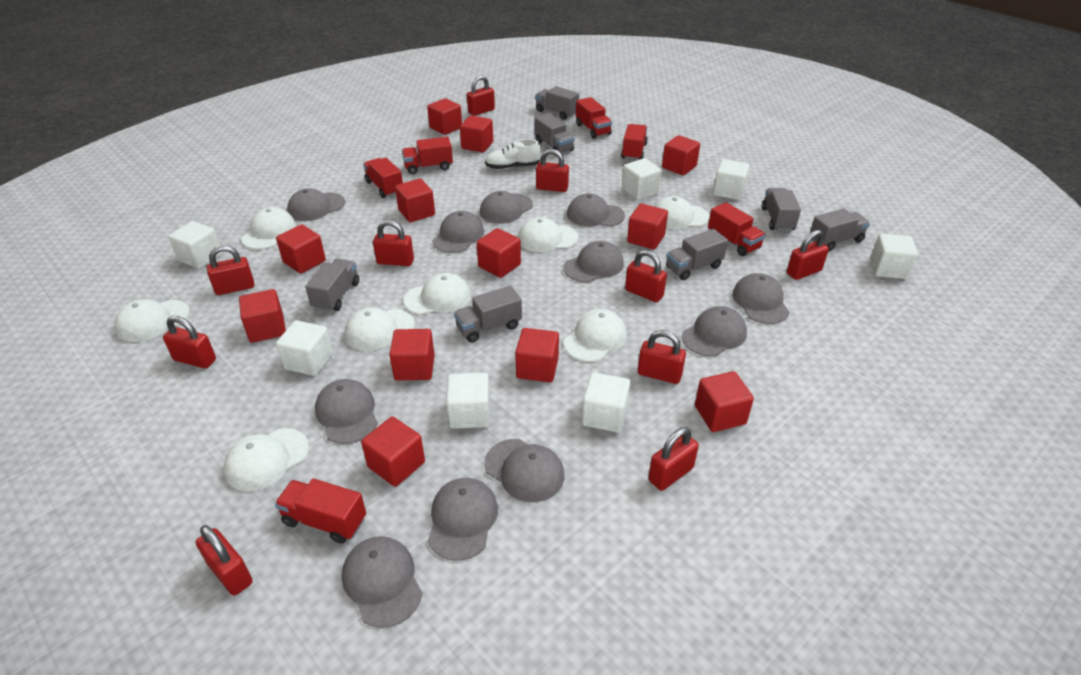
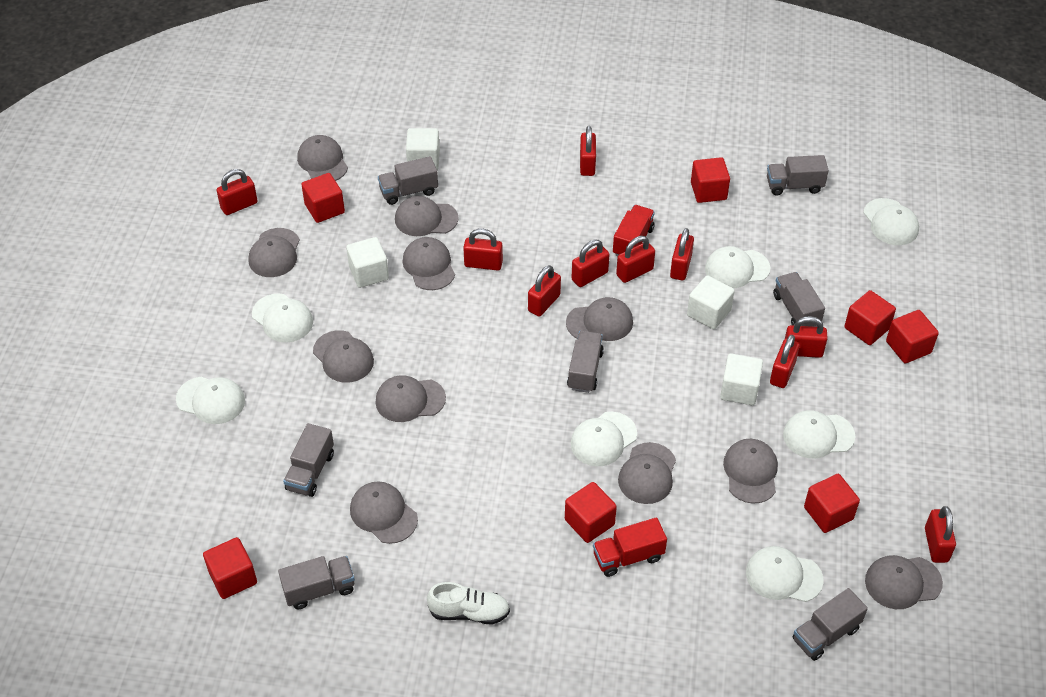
red cube: [239,289,286,343] [276,224,326,274] [361,417,425,487] [389,329,435,380] [395,179,435,222] [427,98,462,135] [460,116,493,152] [477,228,521,278] [515,328,559,382] [627,204,668,249] [662,135,700,175] [695,371,754,432] = 12 -> [203,537,257,599] [301,173,345,223] [565,482,617,543] [691,157,730,203] [804,474,860,533] [844,290,896,345] [886,310,939,363] = 7
red truck: [275,478,366,544] [363,158,403,198] [402,137,453,174] [576,97,612,139] [621,124,648,160] [708,202,766,256] = 6 -> [593,517,667,577] [613,205,655,256] = 2
white cap: [115,299,190,342] [224,428,309,491] [241,207,296,249] [344,307,415,351] [404,273,471,315] [518,217,578,252] [564,309,627,362] [654,196,710,229] = 8 -> [176,377,245,424] [252,294,313,343] [570,412,637,466] [705,246,770,288] [746,546,823,602] [783,410,855,458] [863,198,919,245] = 7
white cube: [169,221,222,269] [276,320,333,376] [446,373,490,429] [582,372,630,433] [622,158,662,200] [713,159,750,200] [870,233,918,279] = 7 -> [346,237,389,288] [406,128,440,170] [687,275,735,330] [720,353,763,405] = 4

